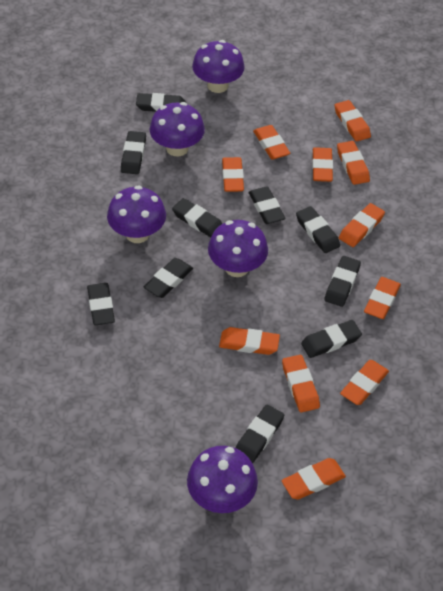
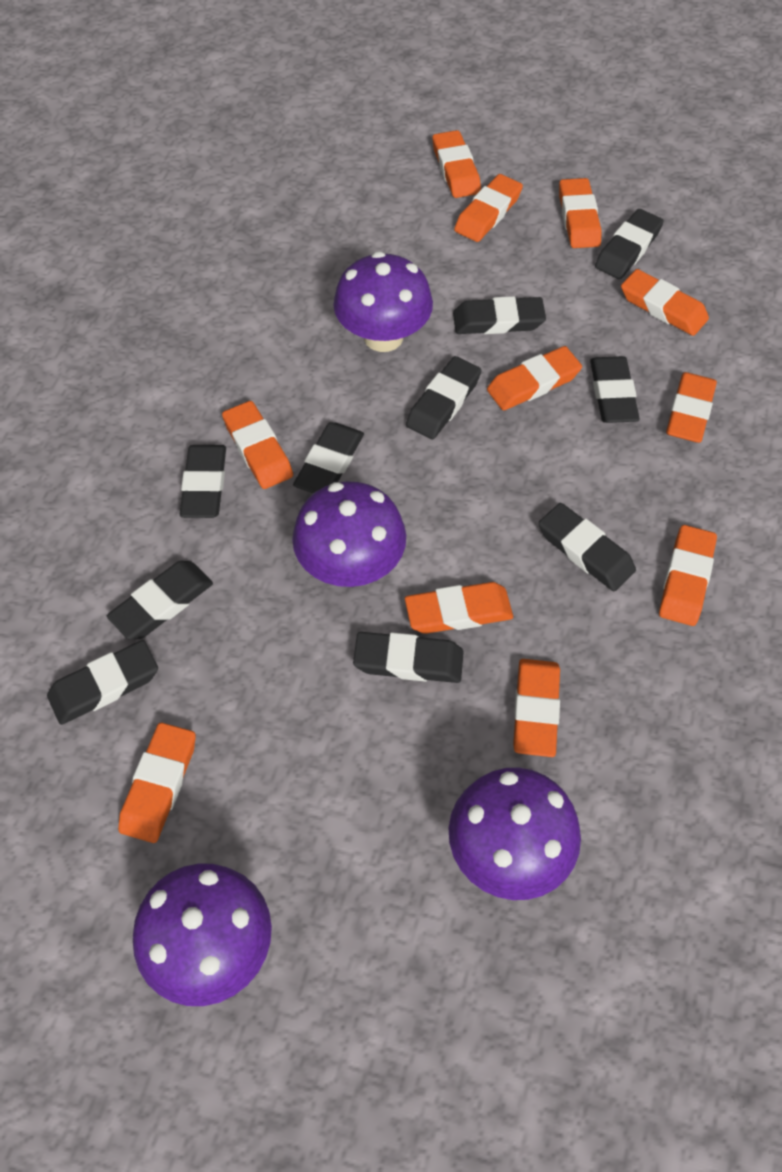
purple mushroom: [107,185,166,243] [150,102,205,157] [187,446,258,513] [192,40,245,93] [208,220,268,277] = 5 -> [133,864,272,1006] [292,481,406,587] [333,251,433,352] [448,768,581,900] = 4

